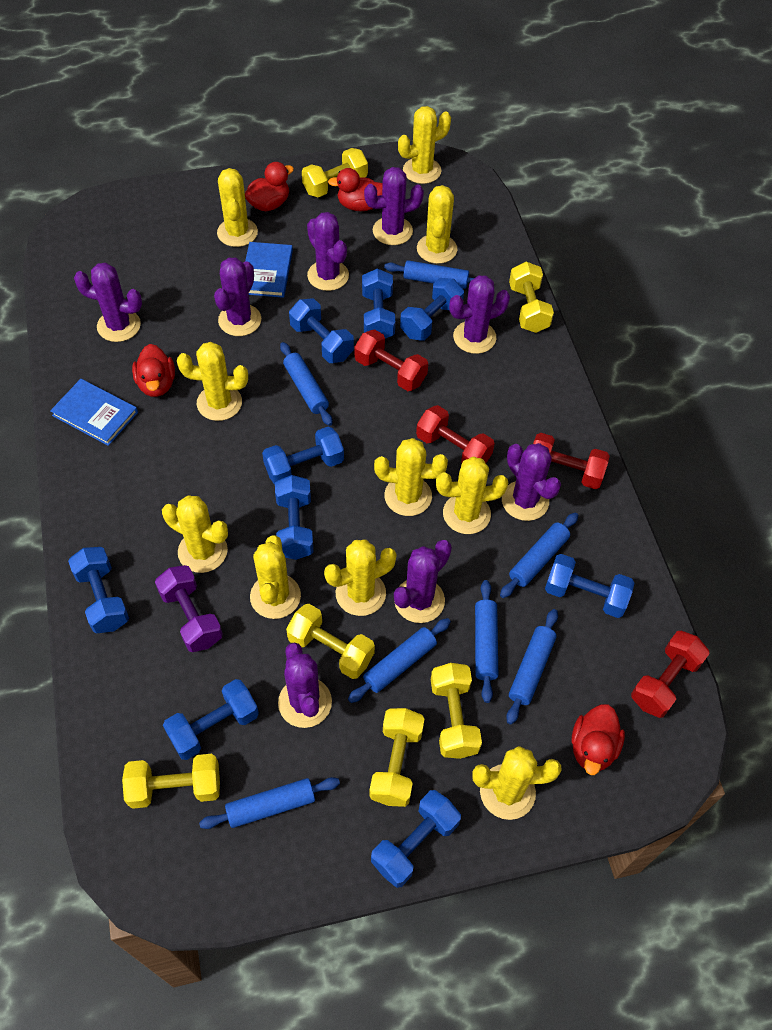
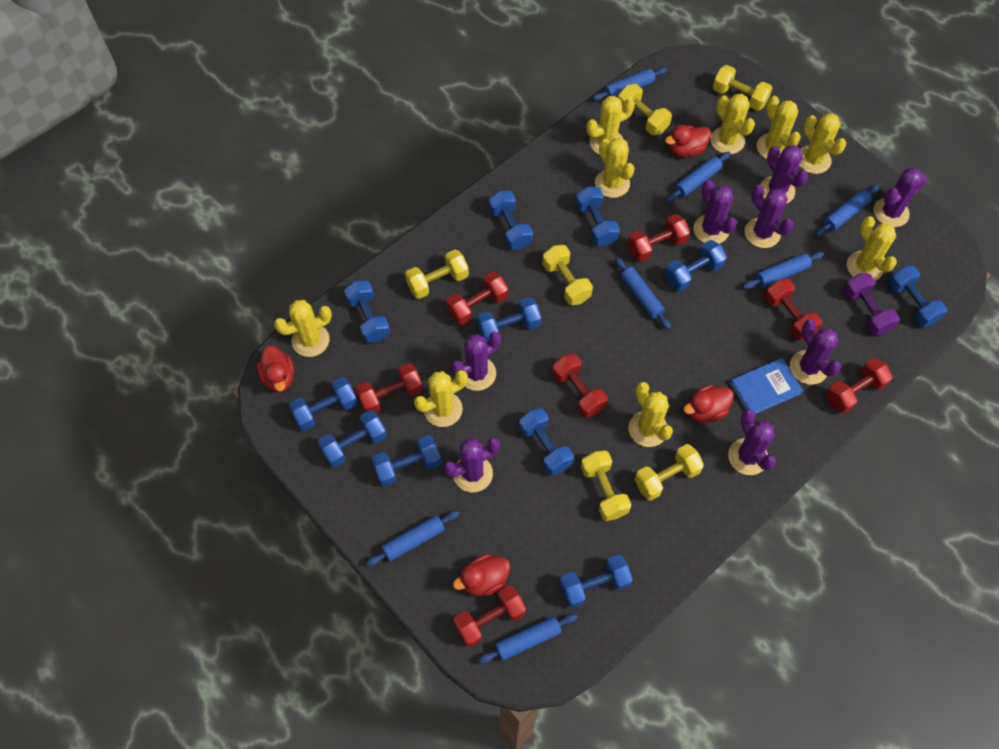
blue book: [50,379,138,446] [245,242,293,298] = 2 -> [730,358,803,414] = 1
blue dumbbell: [68,547,129,633] [163,679,259,760] [262,427,344,485] [275,475,313,560] [289,298,354,363] [362,269,395,339] [371,790,461,888] [400,278,464,341] [545,554,634,618] = 9 -> [289,377,358,431] [318,410,387,467] [344,280,390,343] [372,435,441,487] [476,297,541,343] [488,190,533,250] [519,408,574,475] [559,555,633,608] [575,186,620,246] [664,240,727,291] [888,266,947,327] = 11
red dumbbell: [355,329,428,391] [416,405,495,463] [533,433,610,489] [631,631,710,718] = 4 -> [355,363,423,413] [446,272,508,325] [453,585,526,647] [552,353,608,418] [627,214,690,262] [764,278,822,341] [826,358,893,414] = 7
yellow cactus: [162,495,228,573] [177,342,248,421] [217,168,258,247] [250,535,301,619] [324,540,397,616] [374,438,448,516] [398,106,451,184] [417,185,457,264] [436,457,508,534] [472,746,562,820] = 10 -> [274,300,332,357] [414,370,467,427] [586,96,635,155] [595,138,635,198] [629,382,673,447] [710,94,755,154] [757,96,801,159] [799,113,847,174] [847,216,897,281] = 9

